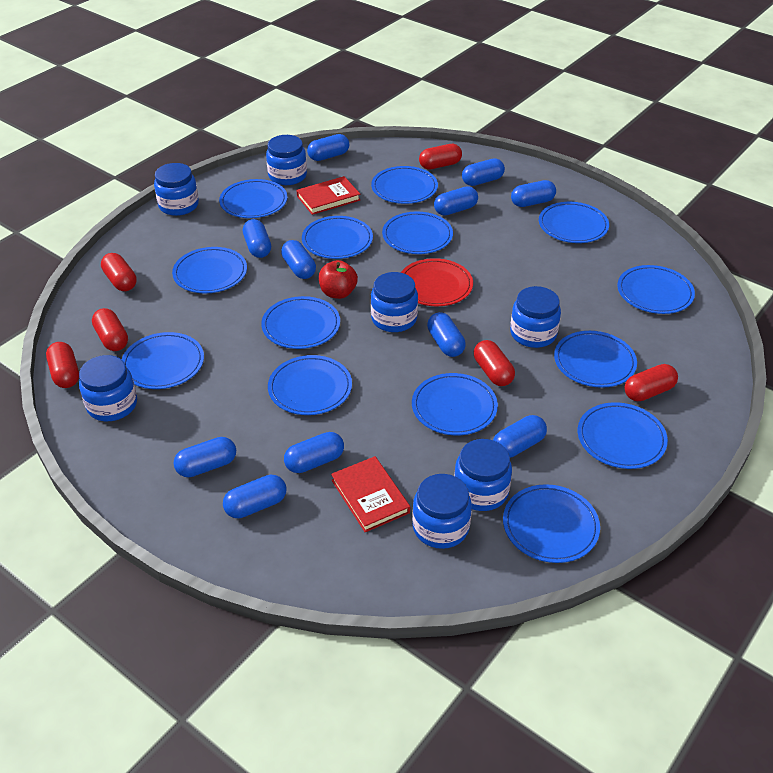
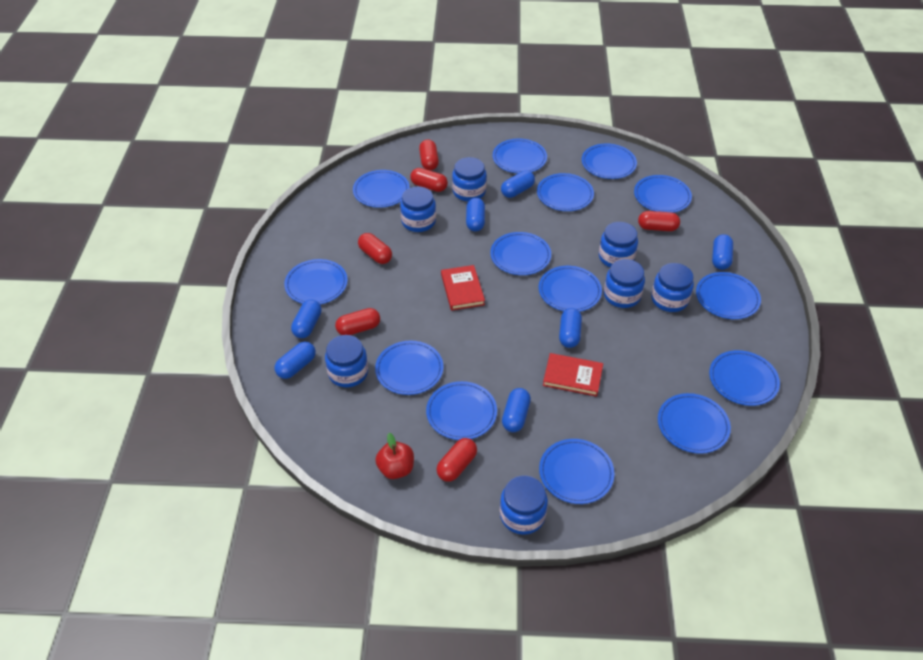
blue capsule: [173,437,236,477] [223,475,286,518] [243,219,271,258] [281,240,316,279] [284,432,344,473] [307,134,349,161] [427,312,466,357] [434,186,478,216] [462,158,505,186] [493,415,547,458] [511,180,556,207] = 11 -> [275,342,316,379] [291,299,322,338] [466,198,485,231] [501,170,535,198] [502,388,531,432] [559,308,582,348] [712,234,733,270] = 7
red plate: [401,258,473,306] = 1 -> none = 0

